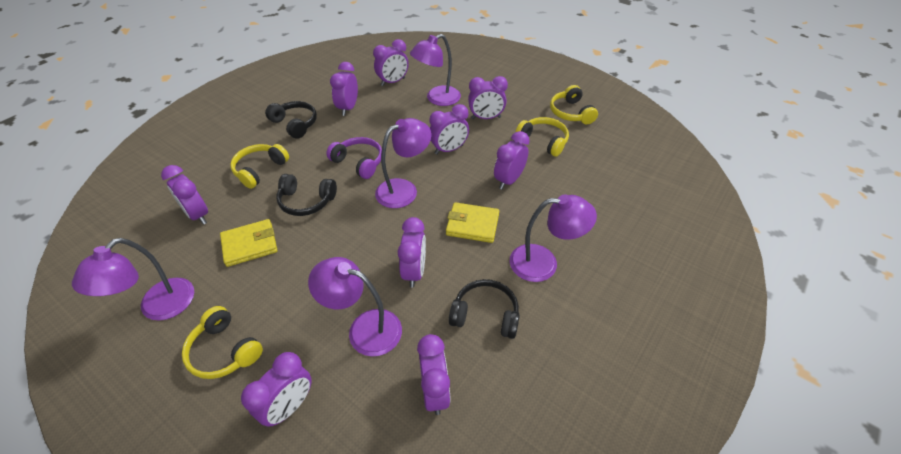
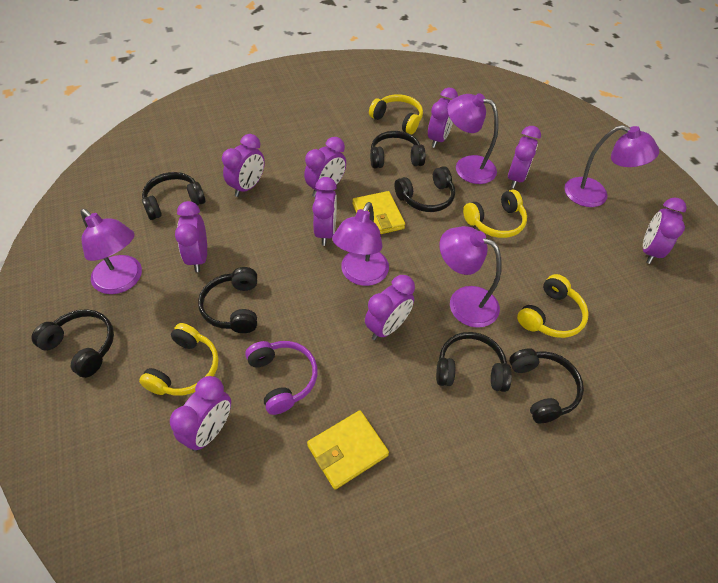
black headphones: [265,101,317,139] [277,174,337,216] [449,279,520,339] = 3 -> [31,309,114,378] [142,172,206,220] [198,267,257,333] [370,131,426,168] [395,166,455,212] [436,332,512,392] [509,348,584,423] = 7

